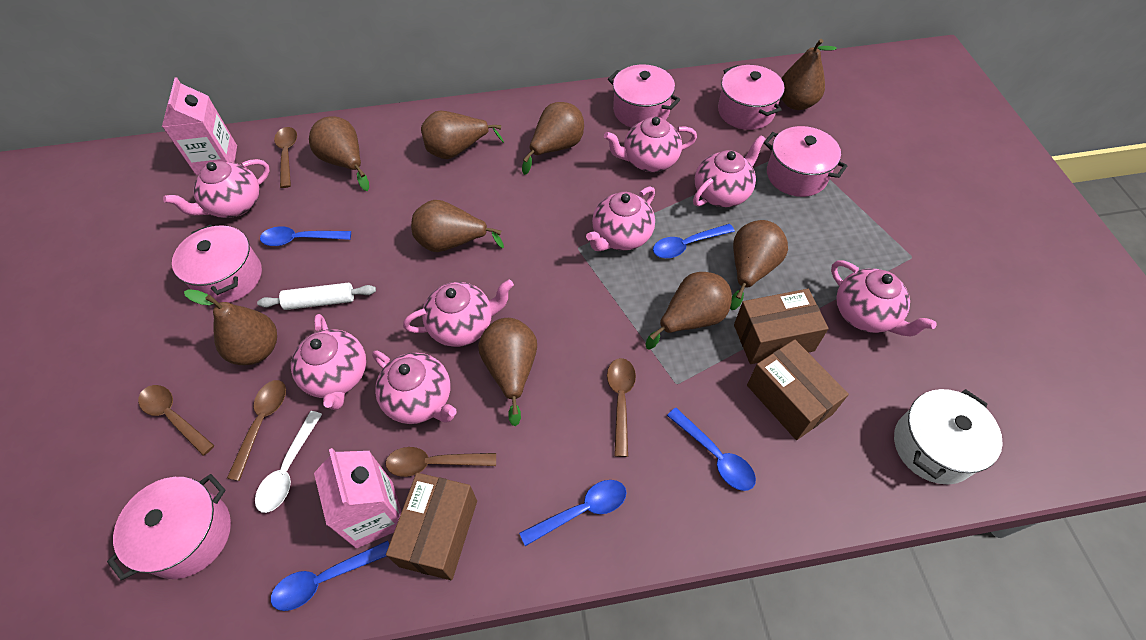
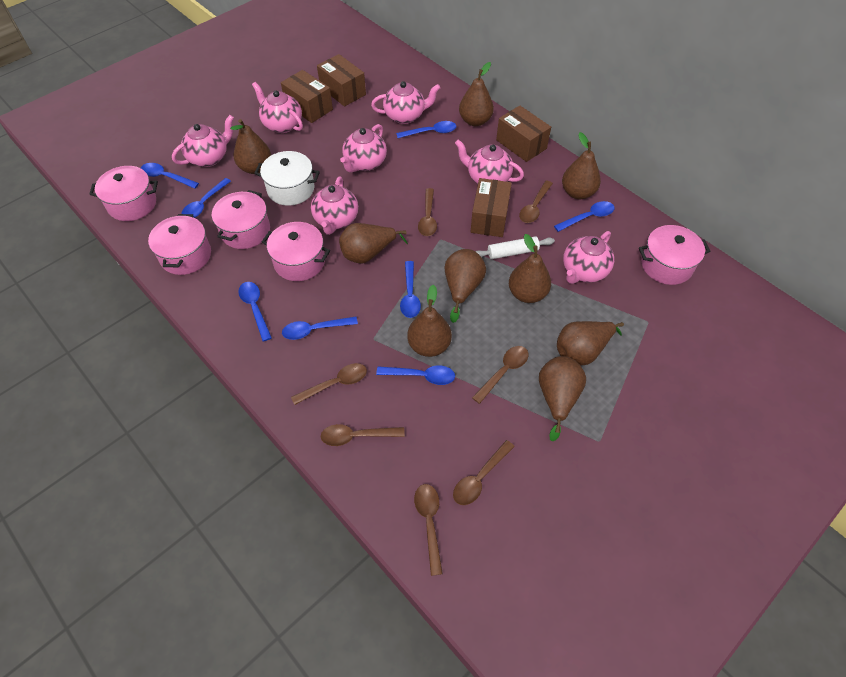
blue spoon: [260,226,351,246] [271,540,389,611] [519,480,626,546] [653,224,735,258] [667,408,756,491] = 5 -> [141,163,199,189] [181,178,231,218] [238,282,272,341] [282,317,358,340] [376,365,455,385] [396,121,456,138] [400,261,421,318] [554,201,614,232] = 8
brown box: [386,473,477,580] [734,289,829,364] [747,339,849,440] = 3 -> [281,70,333,123] [317,54,366,107] [471,178,512,237] [496,105,551,162] = 4
brown spoon: [138,385,215,456] [227,380,286,481] [274,127,297,188] [385,447,496,477] [607,358,636,457] = 5 -> [291,363,367,405] [321,424,405,446] [414,484,443,576] [418,188,437,236] [453,440,515,505] [472,346,529,404] [519,181,553,223] = 7
pink carton: [162,77,237,175] [314,448,402,548] = 2 -> none = 0
pink teapot: [163,159,270,218] [291,314,366,410] [372,351,457,424] [403,280,514,347] [586,186,655,251] [604,117,697,172] [693,135,766,207] [831,261,937,336] = 8 -> [172,115,234,167] [252,82,303,133] [311,176,358,235] [340,124,387,173] [371,81,440,124] [455,140,524,184] [563,231,614,284] = 7
white spoon: [255,411,322,513] = 1 -> none = 0

